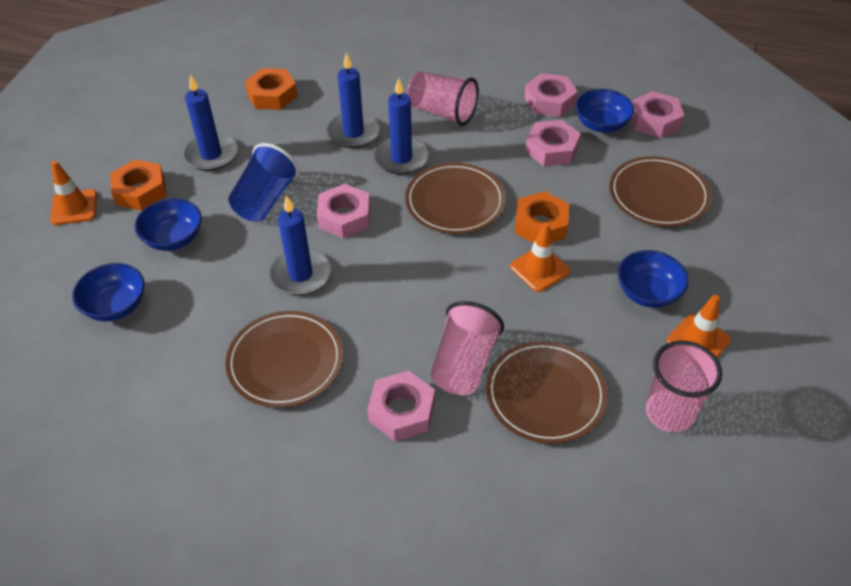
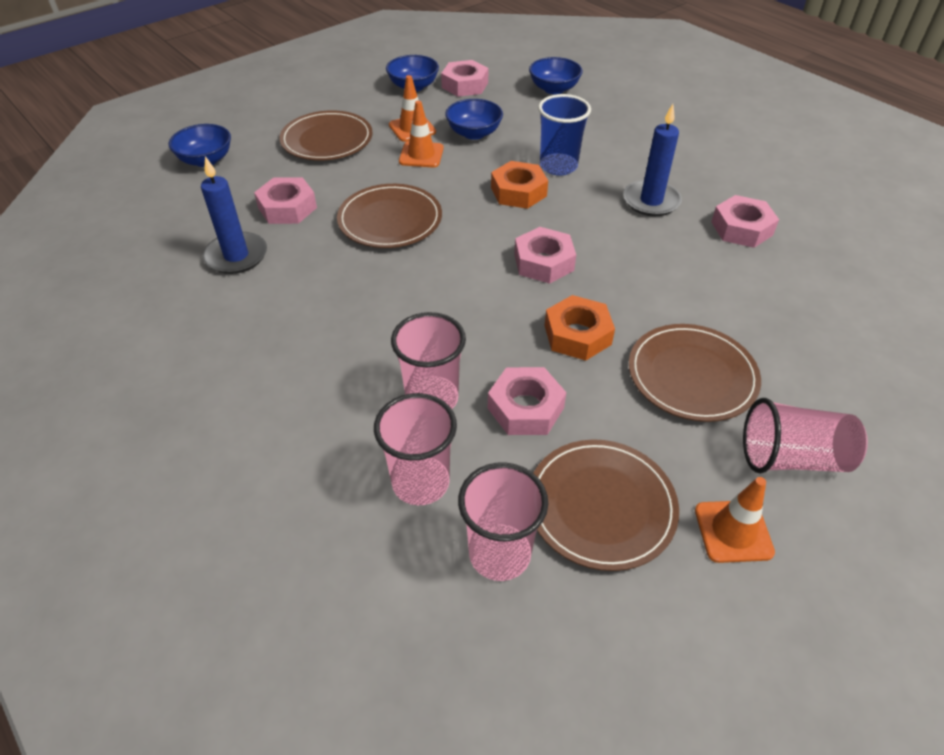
blue candle: [183,74,238,171] [269,195,331,295] [327,52,380,148] [374,78,429,175] = 4 -> [201,156,267,274] [623,104,682,216] = 2
orange nut: [110,160,166,211] [245,68,298,110] [514,191,569,243] = 3 -> [491,161,548,209] [545,295,615,361] = 2
pink cup: [407,71,479,126] [431,301,504,395] [646,340,722,433] = 3 -> [374,393,457,505] [391,312,466,409] [458,463,548,581] [743,398,868,473] = 4

